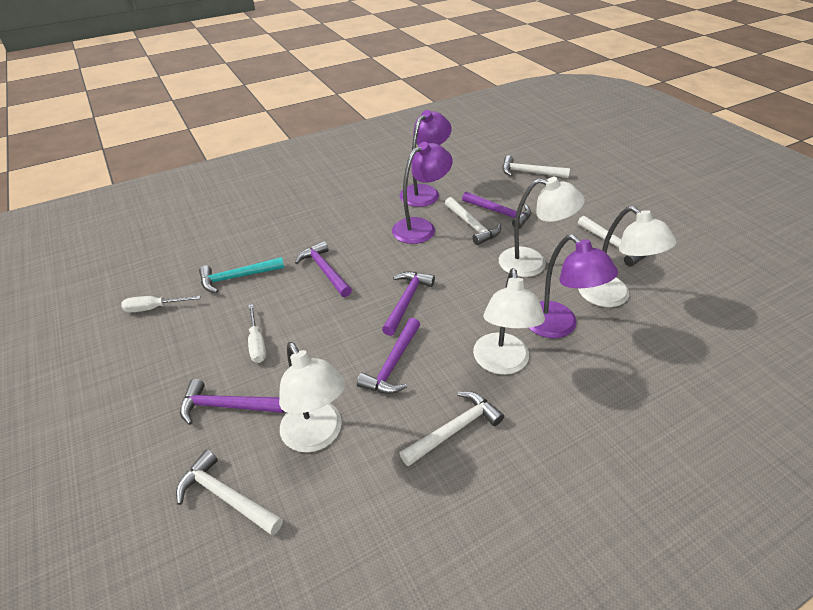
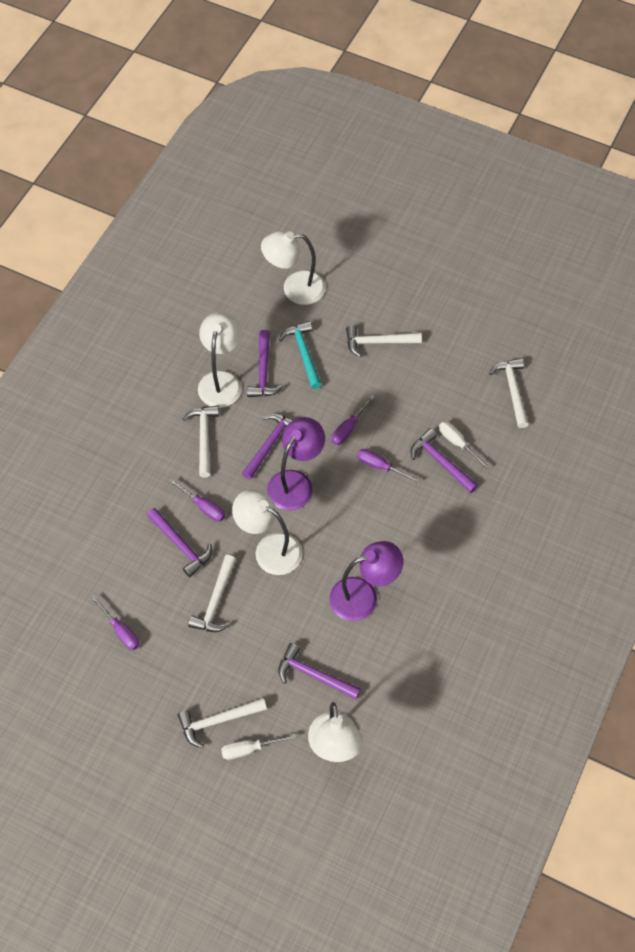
purple lamp: [392,142,453,244] [399,110,452,207] [529,235,618,338] = 3 -> [267,417,325,511] [329,541,403,621] = 2
purple screwdriver: none = 0 -> [91,595,140,650] [169,479,225,522] [331,395,375,445] [357,449,420,483] = 4

